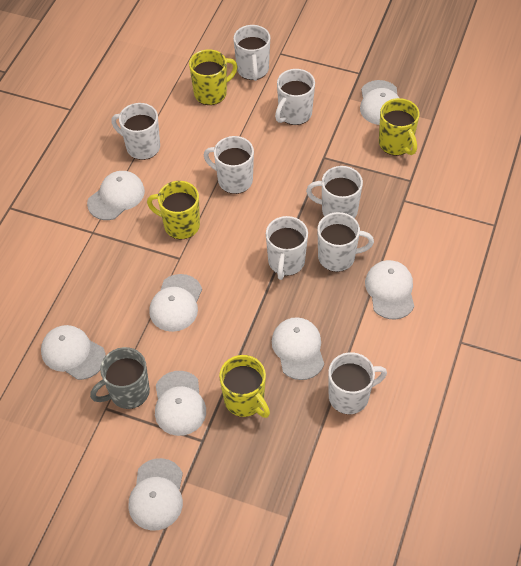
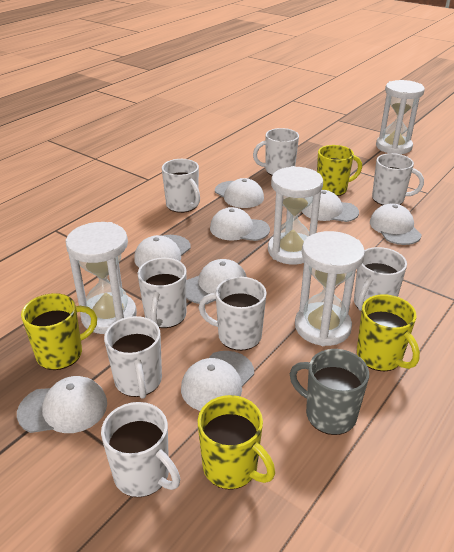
white hourglass: none = 0 -> [66,222,137,334] [268,166,323,265] [295,231,365,346] [376,80,425,154] = 4

